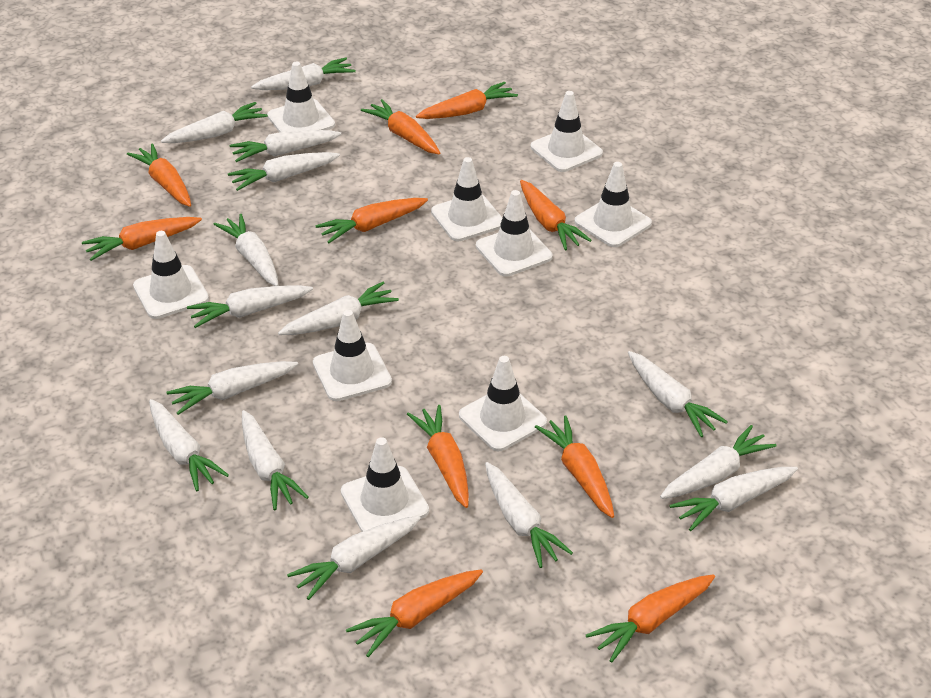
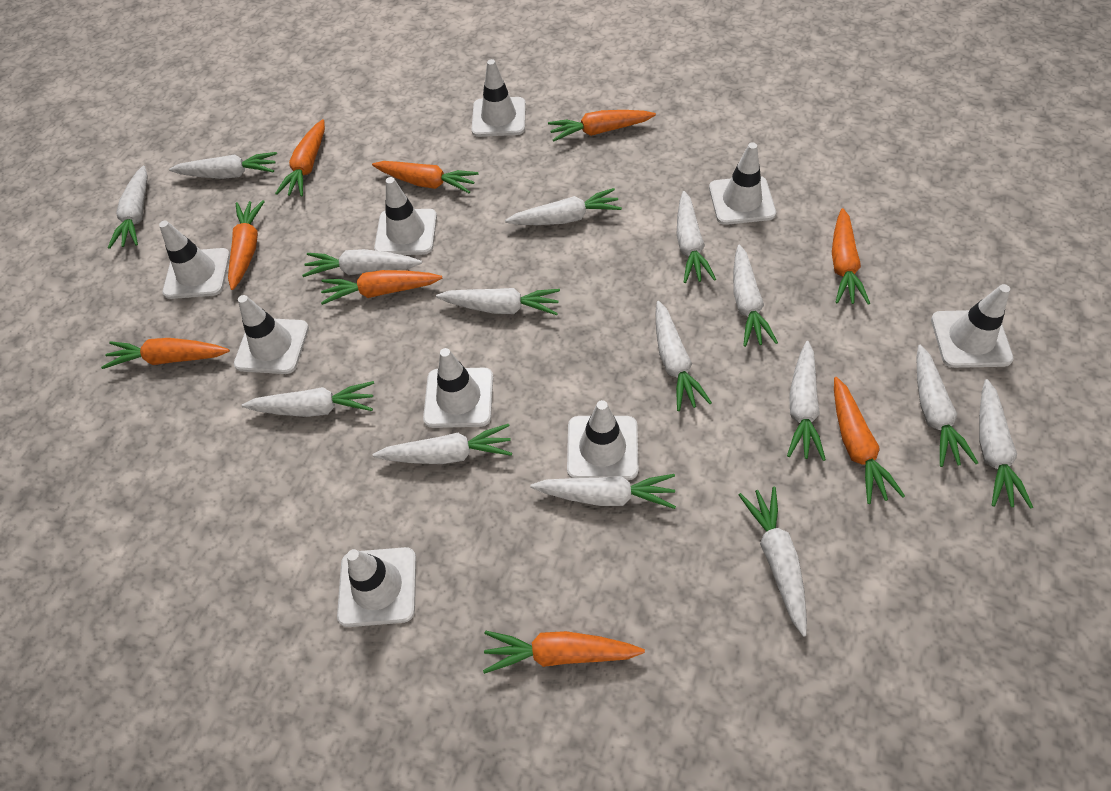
orange carrot: [82,217,202,261] [127,143,191,207] [315,198,428,243] [346,569,483,657] [361,99,440,154] [407,405,469,508] [416,82,518,119] [520,180,592,250] [535,416,614,518] [586,574,715,663] = 10 -> [101,338,230,369] [228,200,265,290] [275,119,325,197] [321,270,442,305] [372,161,479,193] [483,631,645,674] [548,110,656,142] [832,208,870,304] [834,377,905,504] = 9

